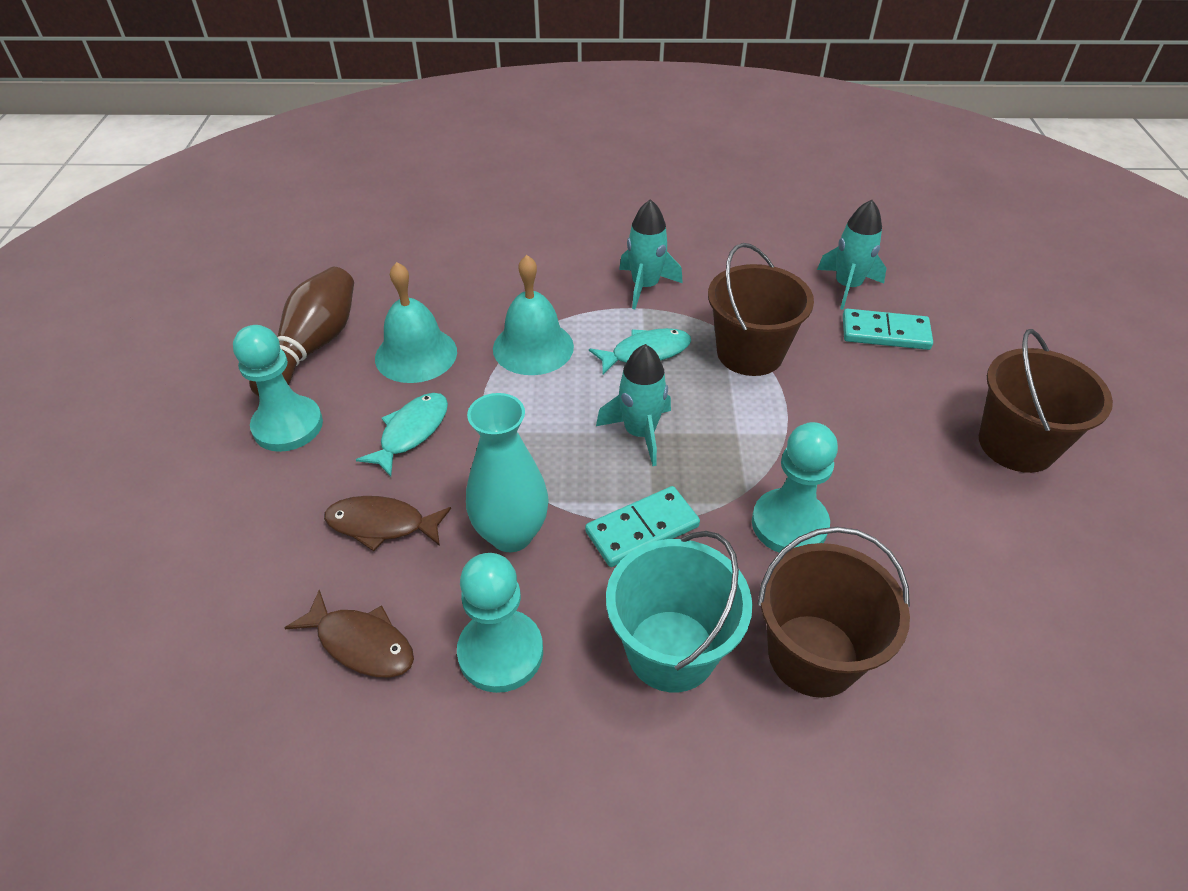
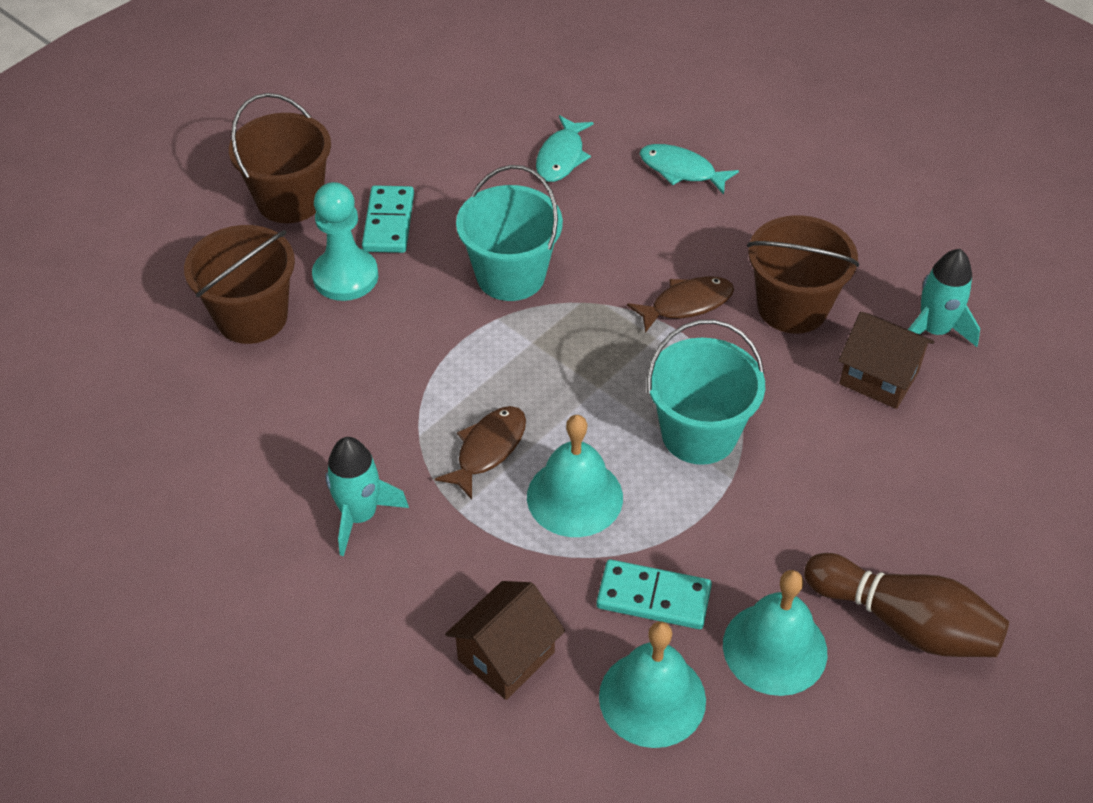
brown house: none = 0 -> [445,581,565,700] [838,312,934,409] = 2
turquoise bell: [375,262,457,383] [493,255,574,375] = 2 -> [527,415,623,537] [599,621,706,748] [723,570,827,696] = 3
turquoise bucket: [606,531,752,692] = 1 -> [456,165,563,301] [647,320,765,465] = 2
turquoise pawn: [233,325,323,452] [457,553,543,693] [752,422,838,552] = 3 -> [312,182,378,301] = 1
turquoise rocket: [596,344,671,466] [619,199,683,309] [817,200,887,310] = 3 -> [325,437,409,556] [908,249,980,347] = 2
turquoise vase: [466,393,549,552] = 1 -> none = 0

